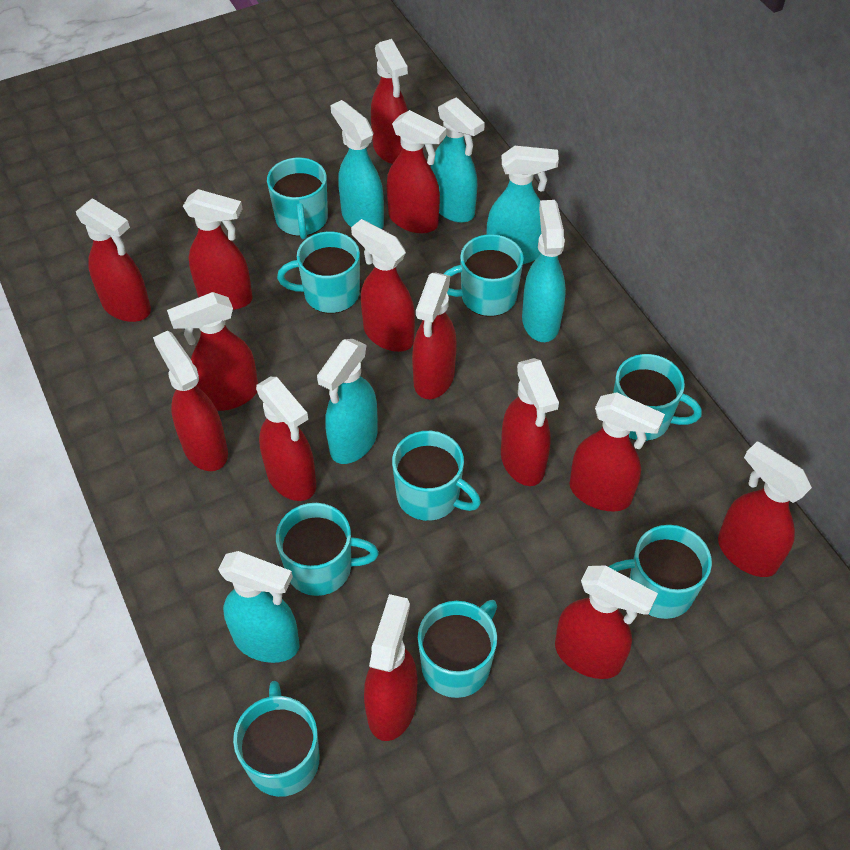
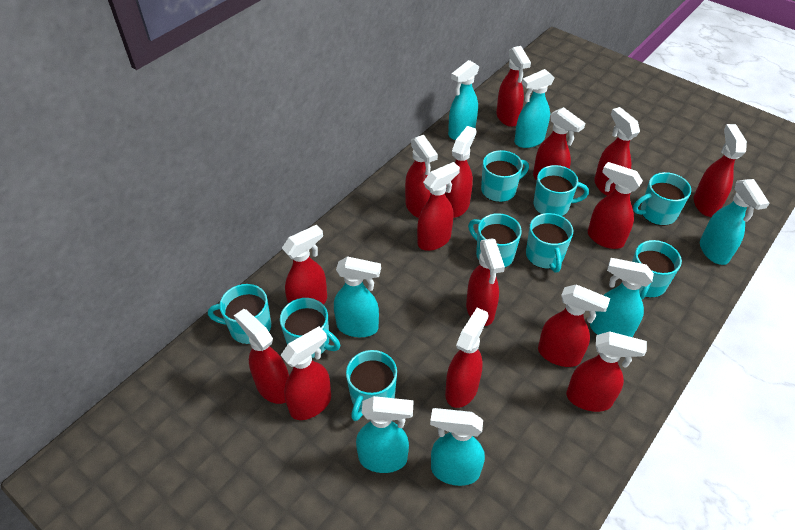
red spray bottle: [76,198,151,322] [153,331,228,471] [167,292,258,411] [183,189,253,310] [256,377,316,501] [351,219,415,352] [364,594,417,741] [371,39,408,164] [387,110,446,233] [412,272,457,399] [501,358,559,486] [555,565,658,679] [570,392,665,512] [718,441,812,577] = 14 -> [234,309,289,404] [281,326,331,420] [282,225,327,305] [405,135,438,218] [417,162,460,251] [445,126,476,218] [445,308,489,408] [466,238,505,326] [496,46,531,127] [533,107,585,181] [538,284,610,367] [566,331,647,412] [588,162,643,249] [594,107,640,196] [694,124,747,217] = 15
turquoise spray bottle: [218,551,300,663] [317,339,378,464] [330,100,384,229] [431,97,485,223] [486,146,559,264] [522,200,566,342] = 6 -> [334,256,381,337] [356,396,414,473] [430,408,485,486] [448,60,479,140] [514,69,555,148] [590,258,654,337] [700,179,769,265] = 7

